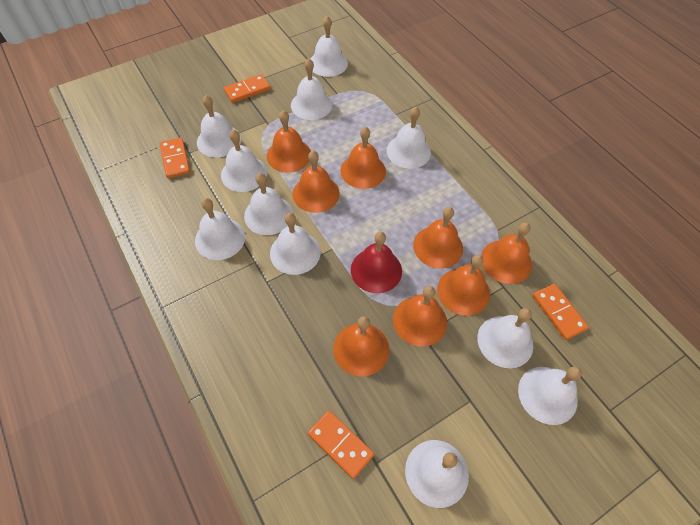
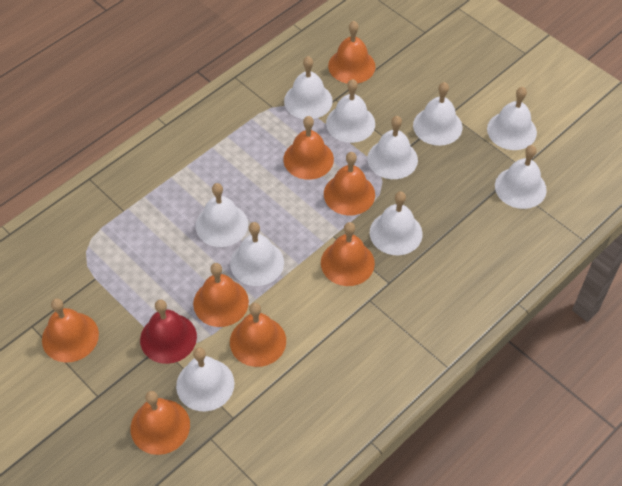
orange domino: [160,138,190,178] [224,74,270,103] [308,411,374,479] [532,284,589,340] = 4 -> none = 0
white bell: [195,198,245,260] [197,95,241,158] [221,130,267,192] [244,173,293,235] [270,213,321,275] [291,58,333,120] [310,16,348,77] [387,107,431,169] [405,440,469,508] [477,308,533,368] [518,367,582,425] = 11 -> [176,347,235,411] [196,183,248,247] [230,222,284,286] [284,56,333,119] [326,79,375,143] [367,116,418,179] [370,192,423,255] [413,82,463,146] [487,87,537,150] [495,145,547,209] = 10

